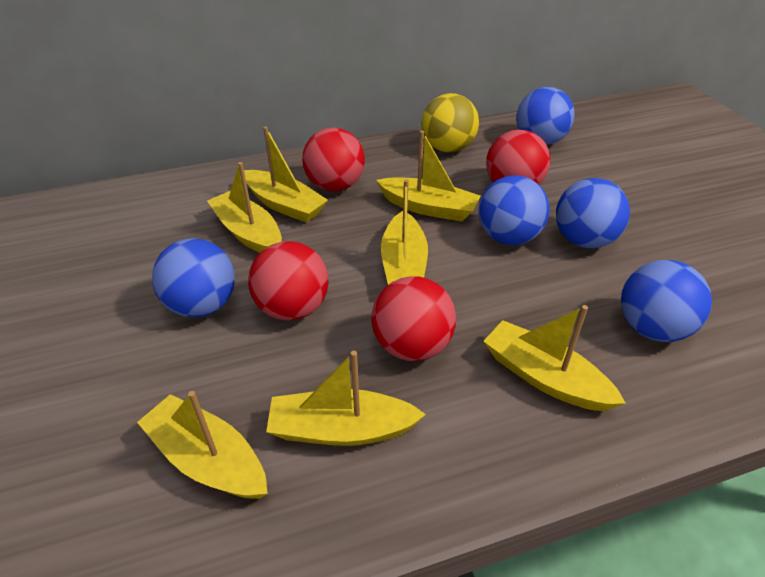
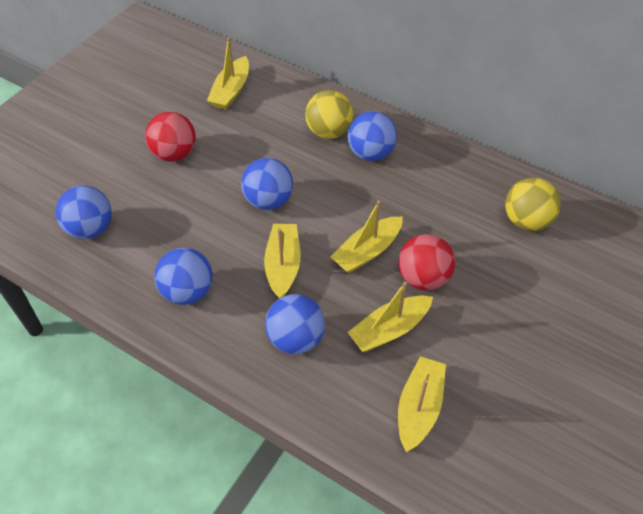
red ball: [248,241,329,321] [302,128,365,191] [371,276,456,361] [486,130,550,184] = 4 -> [145,112,196,162] [398,234,455,290] = 2
yellow ball: [422,93,479,153] = 1 -> [305,90,353,139] [505,178,561,231] = 2
yellow boat: [137,391,268,499] [207,162,282,253] [244,126,328,223] [266,351,426,446] [376,131,480,221] [381,179,428,285] [484,305,626,411] = 7 -> [207,37,249,110] [264,224,300,298] [331,200,403,273] [347,282,433,352] [398,356,446,452] = 5

